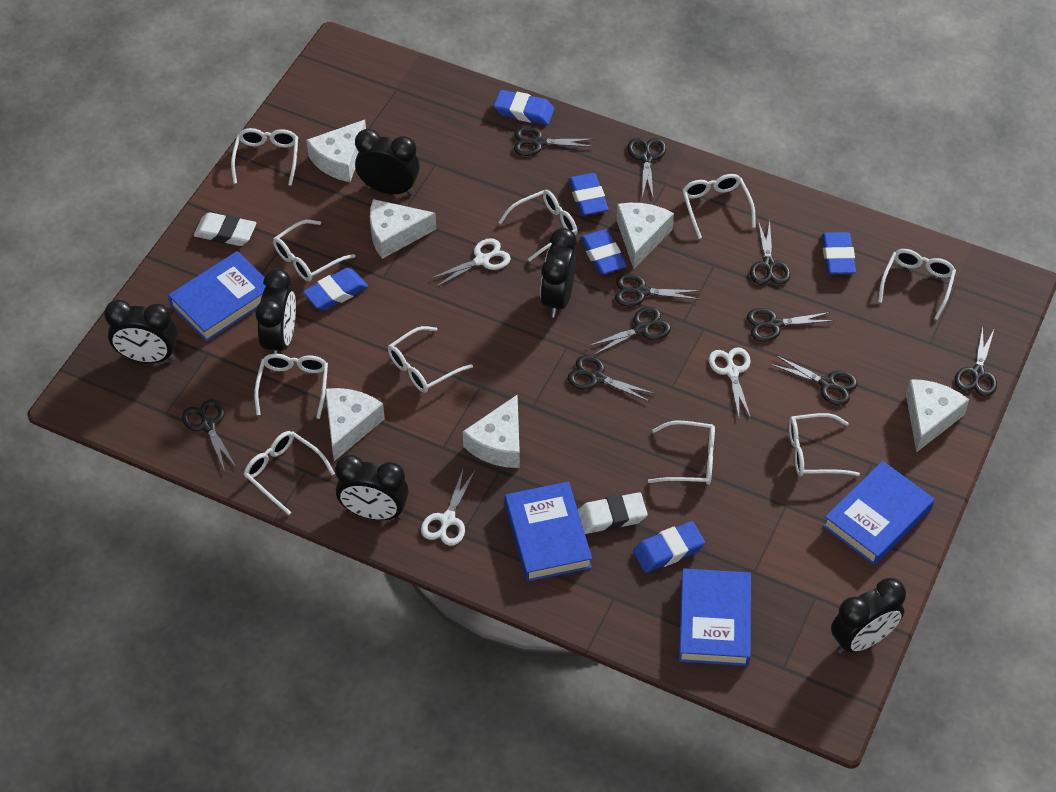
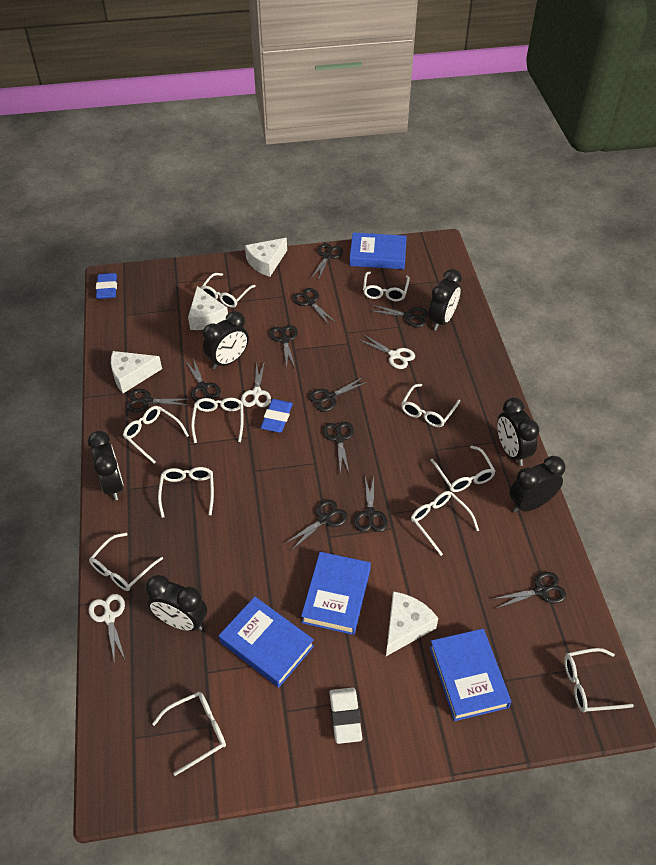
black scissors: [182,399,236,471] [514,127,594,156] [568,355,655,402] [588,307,671,355] [615,274,700,307] [628,138,666,197] [747,308,834,342] [750,221,790,285] [770,355,858,405] [955,327,997,396] = 10 -> [126,389,190,412] [185,358,221,402] [270,325,298,367] [286,500,348,550] [292,288,335,324] [309,377,367,412] [311,243,343,280] [323,422,354,473] [354,477,388,532] [372,305,428,327] [493,572,566,608] = 11
blue eraser: [303,268,368,311] [494,90,554,125] [569,173,609,216] [580,229,627,275] [633,521,705,573] [822,232,856,274] = 6 -> [96,273,117,299] [261,399,293,433] = 2
white cheese: [306,120,366,182] [325,388,385,461] [370,199,436,259] [463,395,520,468] [617,203,674,269] [906,379,969,453] = 6 -> [111,351,162,393] [188,286,228,330] [245,238,287,277] [386,591,438,656] = 4
white eraser: [194,212,256,246] [578,492,648,534] = 2 -> [330,688,362,744] = 1
white glasses: [231,128,298,186] [244,431,335,515] [254,354,328,419] [273,220,356,282] [388,326,473,393] [498,190,577,262] [648,421,715,485] [682,174,756,239] [789,413,860,477] [878,249,956,320] = 10 -> [89,533,163,591] [123,406,189,464] [152,692,226,776] [158,467,214,518] [191,398,244,443] [201,273,256,308] [363,272,410,301] [401,384,460,427] [411,491,479,556] [430,445,496,492] [564,648,634,712] = 11

